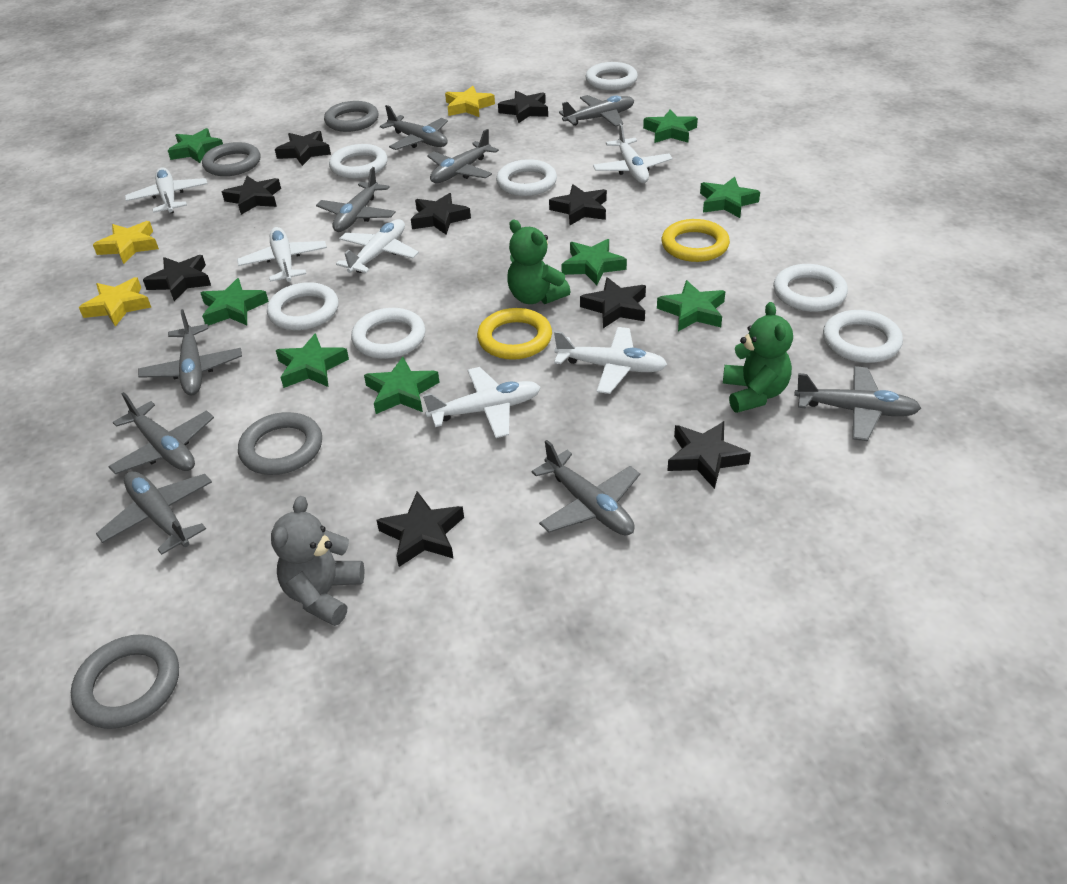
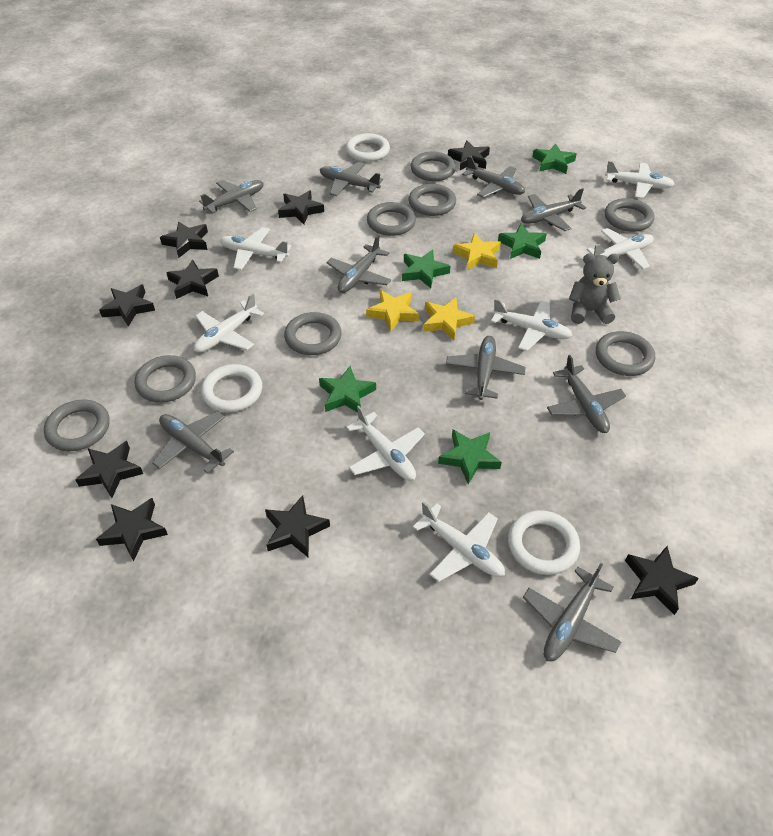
green star: [168,128,223,163] [201,278,269,326] [276,333,349,388] [364,357,440,414] [561,239,627,285] [643,109,698,143] [657,280,725,331] [700,177,760,218] = 8 -> [319,366,376,413] [402,250,450,288] [438,429,502,484] [498,224,547,259] [533,144,576,174] = 5
green teddy bear: [507,220,571,304] [723,302,793,413] = 2 -> none = 0
grey ring: [71,634,179,729] [202,142,260,176] [238,412,322,475] [324,101,379,132] = 4 -> [44,400,109,451] [134,355,196,403] [284,312,342,355] [367,202,416,236] [408,184,456,216] [411,152,456,181] [596,331,655,376] [605,198,655,232] = 8
white plane: [125,167,207,213] [237,227,327,282] [336,219,419,273] [423,367,541,438] [554,327,667,394] [593,123,673,183] = 6 -> [194,293,264,353] [220,227,292,270] [346,405,425,481] [413,501,505,582] [491,299,573,351] [587,228,654,269] [605,161,675,198] = 7
white ring: [267,282,339,330] [329,144,388,179] [351,308,426,359] [496,159,557,196] [585,62,638,90] [773,264,848,312] [823,310,903,363] = 7 -> [201,364,262,412] [346,133,390,162] [508,510,580,575] = 3
yellow ring: [477,308,552,360] [661,219,730,262] = 2 -> none = 0

